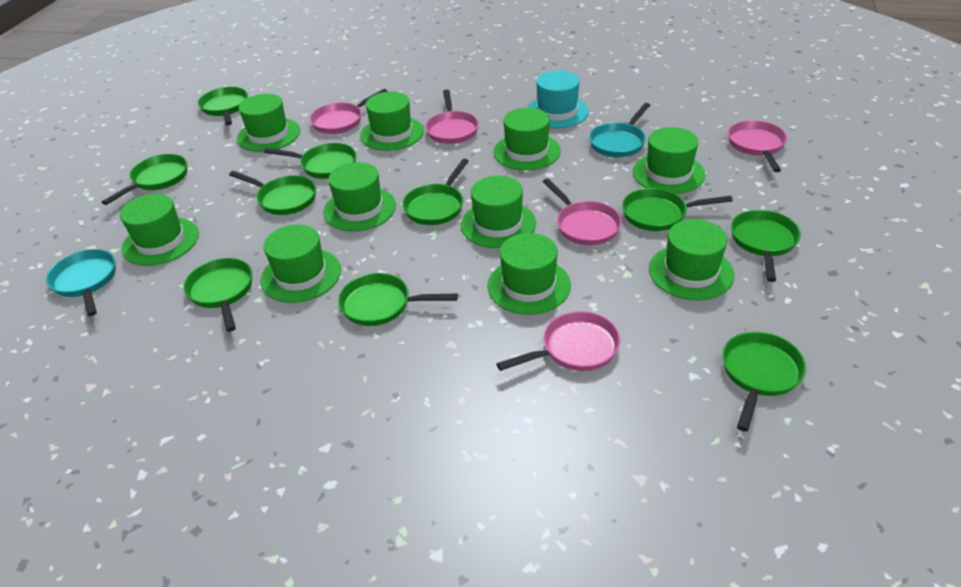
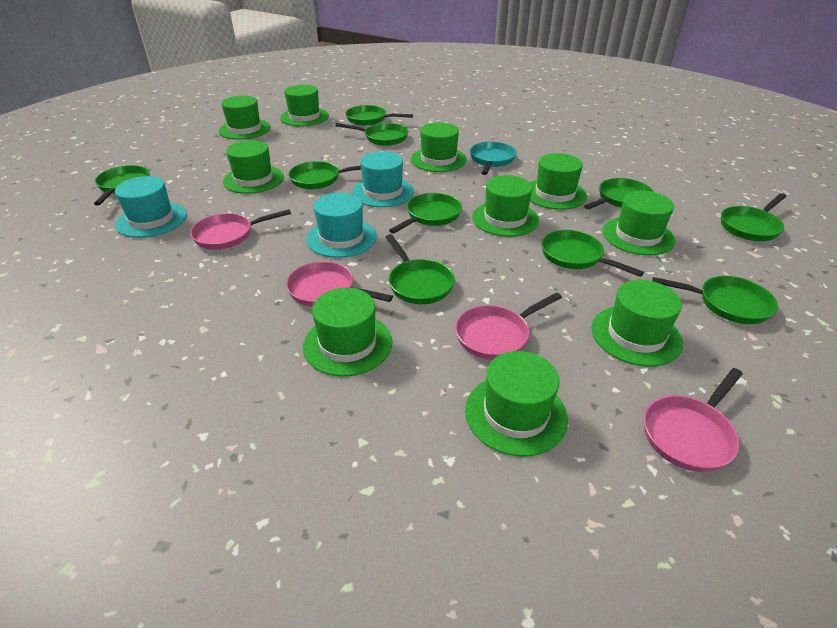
pink pan: [310,89,388,134] [425,90,479,144] [497,311,620,371] [543,178,622,246] [728,120,787,172] = 5 -> [190,209,291,250] [286,261,393,307] [455,292,562,360] [644,368,743,472] = 4
turquoise hat: [527,71,589,128] = 1 -> [115,176,187,238] [306,192,377,258] [352,151,414,207] = 3
turquoise pan: [46,249,116,316] [589,103,650,158] = 2 -> [470,142,517,175] = 1

